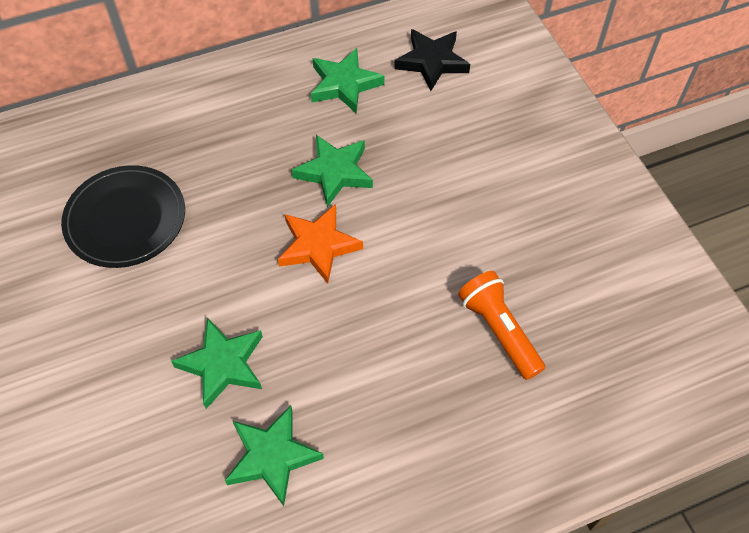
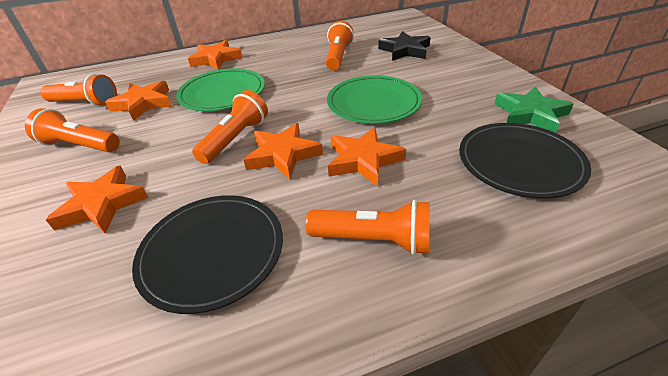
black plate: [61,165,185,268] = 1 -> [132,195,283,314] [459,123,591,198] = 2
green plate: none = 0 -> [176,69,265,111] [327,75,422,124] = 2
green star: [171,318,263,409] [225,406,324,506] [291,135,373,207] [311,48,384,113] = 4 -> [494,86,574,133] = 1
orange flashlight: [458,271,545,380] = 1 -> [25,108,120,152] [40,74,117,107] [192,90,268,164] [305,200,430,255] [326,21,354,71] = 5
orange star: [278,204,363,284] = 1 -> [46,166,149,234] [105,81,172,121] [188,40,242,70] [244,123,323,179] [328,127,406,187] = 5

